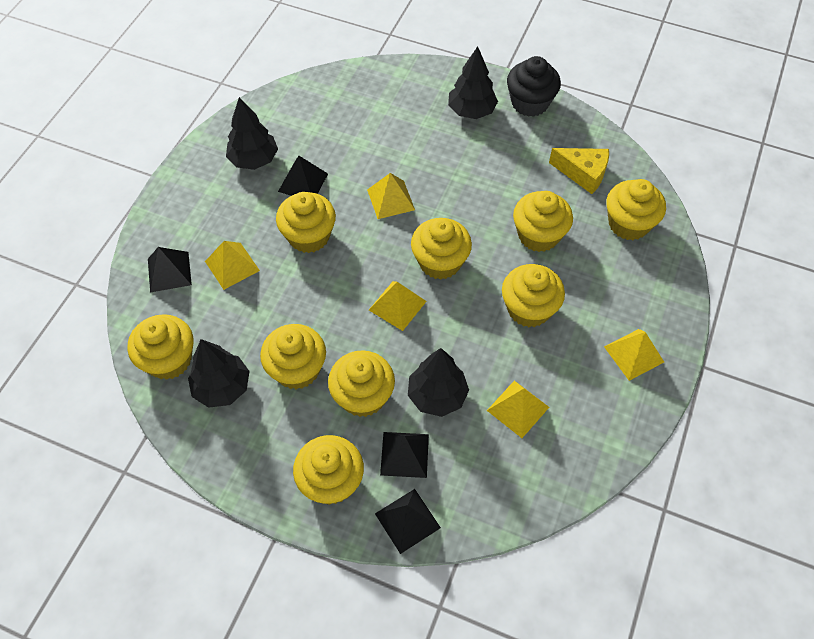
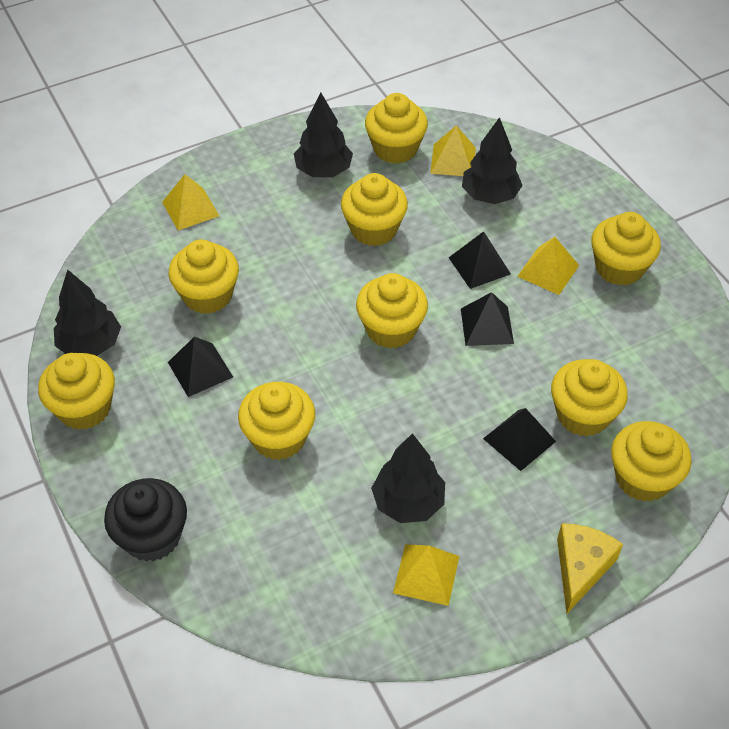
yellow pyramid: [205,241,260,290] [367,173,415,219] [369,281,427,331] [487,381,549,438] [604,329,664,381] = 5 -> [162,174,219,230] [393,544,459,606] [430,125,476,176] [517,237,579,295] = 4

